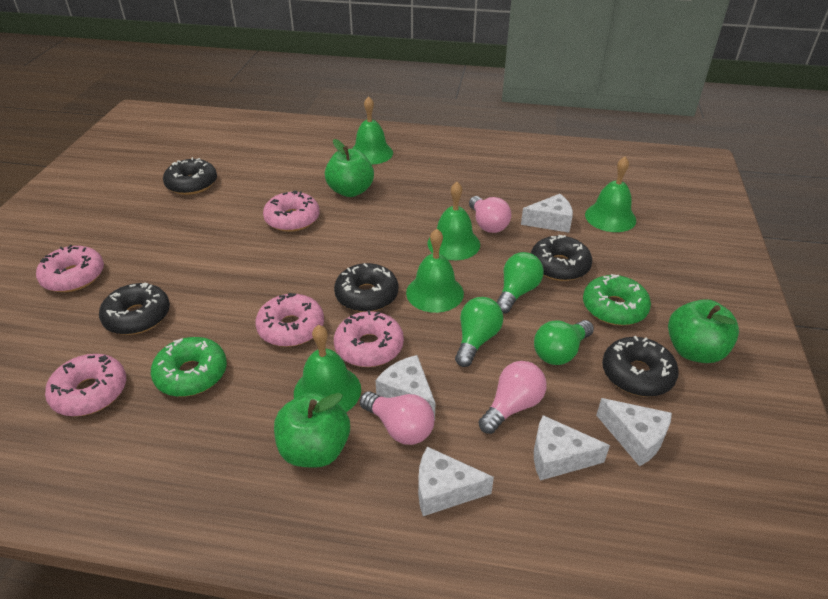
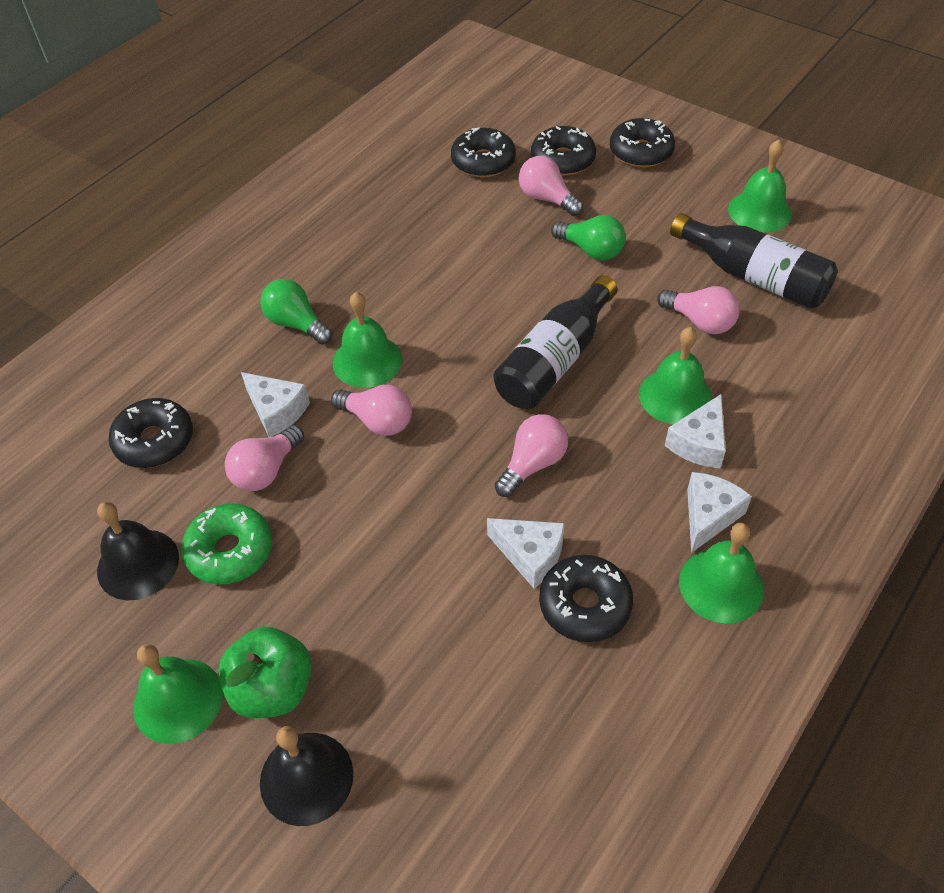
black bell: none = 0 -> [97,502,179,600] [260,726,353,826] = 2
black bottle: none = 0 -> [494,275,618,409] [670,213,838,309] = 2
green apple: [274,393,350,468] [325,139,374,197] [668,299,739,363] = 3 -> [218,627,312,718] = 1
green donut: [151,337,227,397] [583,274,651,326] = 2 -> [181,504,272,585] = 1
green light bulb: [455,297,503,367] [496,252,544,313] [534,320,594,365] = 3 -> [260,279,332,345] [551,215,626,261] = 2
pink donut: [36,245,104,292] [45,354,126,416] [255,293,324,347] [263,190,320,232] [334,310,404,367] = 5 -> none = 0
pink light bulb: [360,391,434,445] [469,196,511,233] [478,361,547,434] = 3 -> [225,425,304,491] [331,385,412,436] [495,414,568,497] [519,156,583,216] [657,286,740,334] = 5
white cheese: [375,355,435,420] [418,447,494,516] [521,194,573,232] [534,415,610,481] [596,398,672,466] = 5 -> [241,372,310,437] [487,518,565,588] [665,394,726,468] [687,472,752,553] = 4

